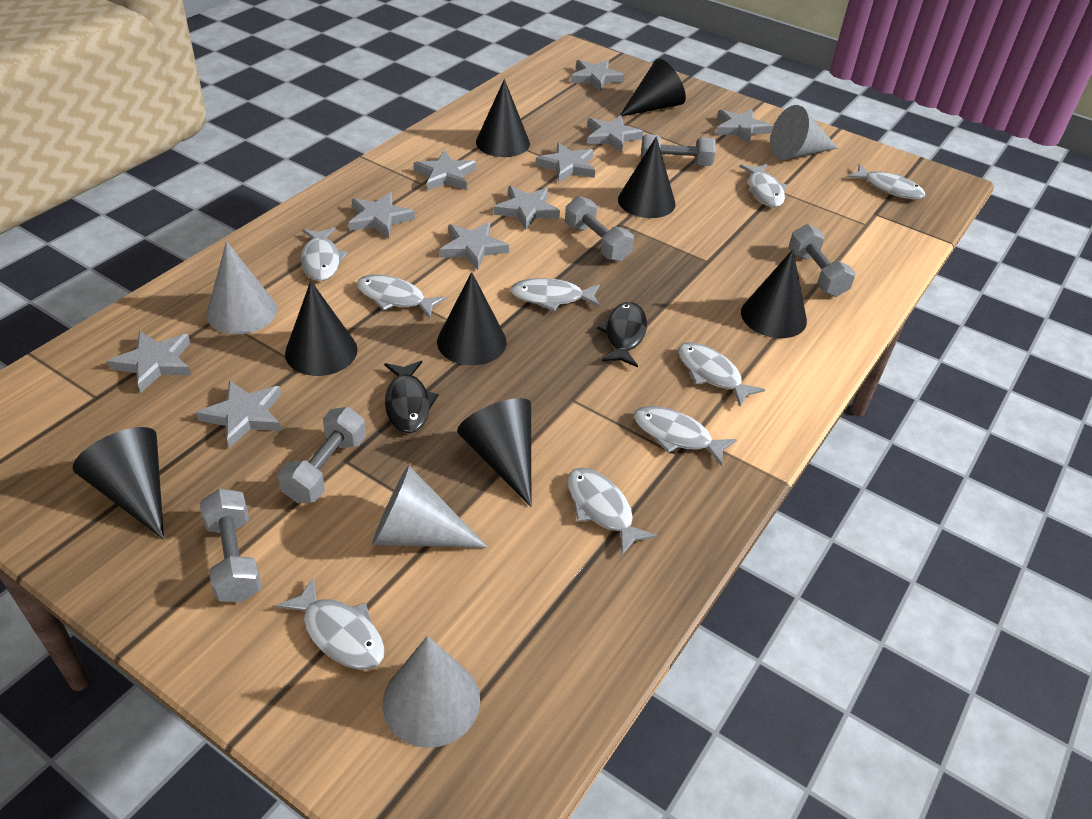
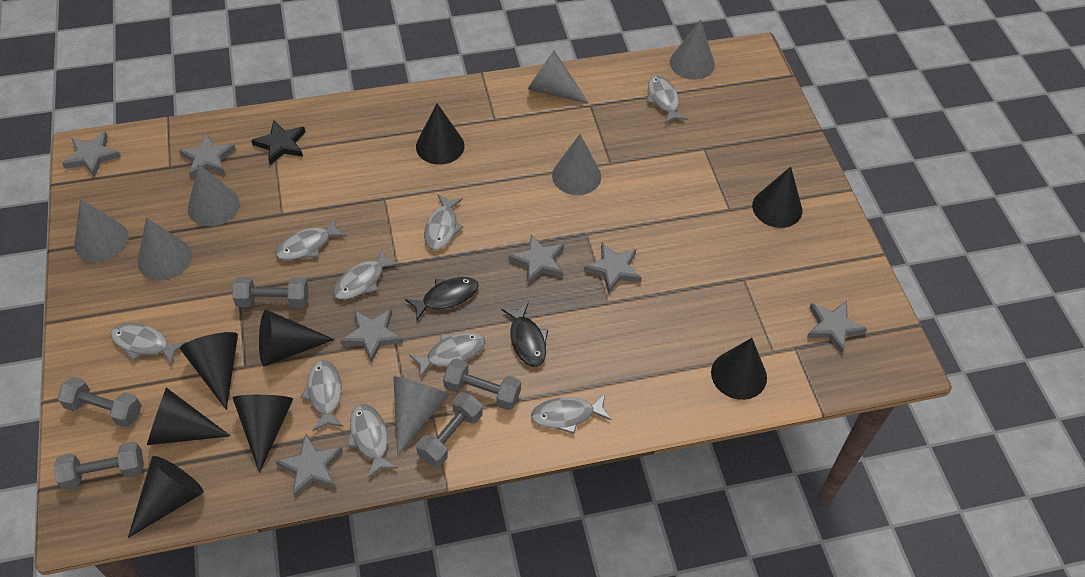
black star: none = 0 -> [251,120,305,165] = 1
grey cone: [206,241,277,335] [372,465,488,548] [383,636,480,748] [770,105,838,160] = 4 -> [74,199,129,262] [137,217,192,280] [188,164,240,226] [393,376,449,456] [528,50,589,104] [552,134,601,195] [670,20,715,80] = 7
grey star: [107,331,191,393] [196,380,281,448] [348,192,415,238] [414,150,477,191] [440,222,509,270] [494,186,560,230] [536,142,595,183] [570,60,624,92] [587,115,644,153] [716,109,773,144] = 10 -> [62,131,121,177] [179,134,236,178] [276,434,343,497] [340,309,403,363] [509,234,564,285] [584,243,642,294] [807,301,867,354] = 7

